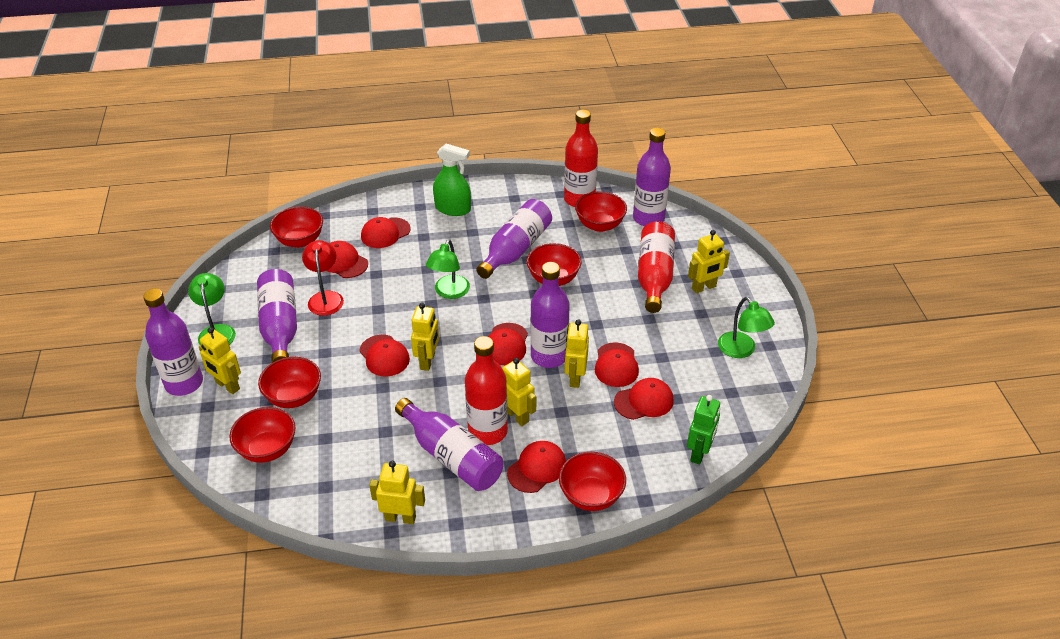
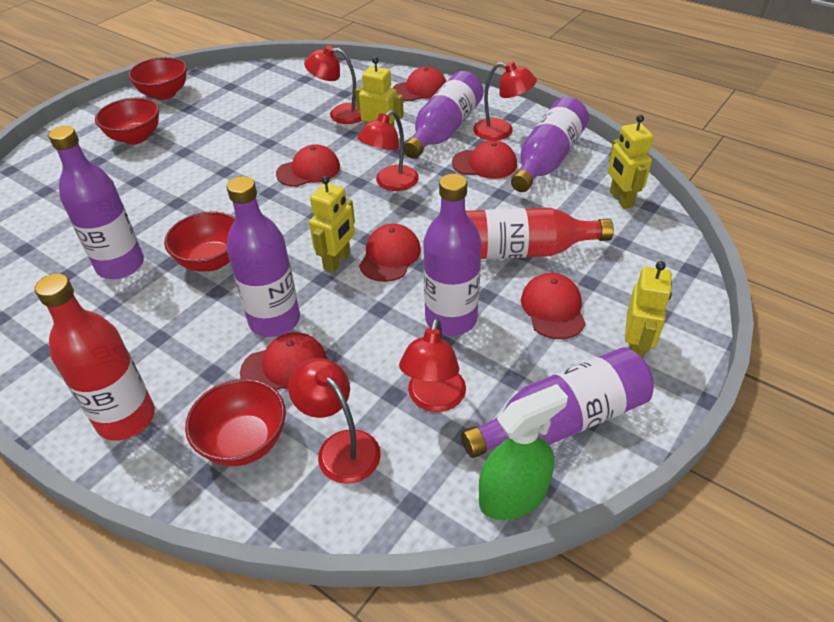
green lamp: [188,273,236,345] [426,239,470,299] [718,297,775,358] = 3 -> none = 0
green robot: [687,395,720,465] = 1 -> none = 0
red bottle: [465,336,508,445] [564,110,598,207] [638,221,675,313] = 3 -> [35,274,155,441] [466,208,614,259] = 2
red bowl: [229,407,296,463] [258,357,321,408] [270,207,323,248] [527,243,582,286] [559,452,626,511] [575,192,627,232] = 6 -> [95,98,159,145] [128,57,187,100] [164,212,235,272] [185,379,286,466] = 4
red cap: [326,241,368,278] [359,335,410,377] [361,217,411,248] [488,323,528,365] [507,441,566,493] [595,342,639,387] [614,378,674,420] = 7 -> [240,332,327,390] [276,144,340,187] [359,224,421,282] [393,67,446,101] [452,140,517,179] [521,273,586,339] = 6
red lamp: [302,240,344,316] = 1 -> [288,358,381,484] [304,45,362,124] [357,110,419,191] [399,318,466,412] [473,61,537,140] = 5
yellow robot: [199,327,241,394] [369,461,425,524] [411,303,439,371] [502,358,536,426] [565,319,589,388] [688,230,730,293] = 6 -> [309,176,355,273] [355,57,404,127] [608,115,653,209] [625,261,672,358] = 4

